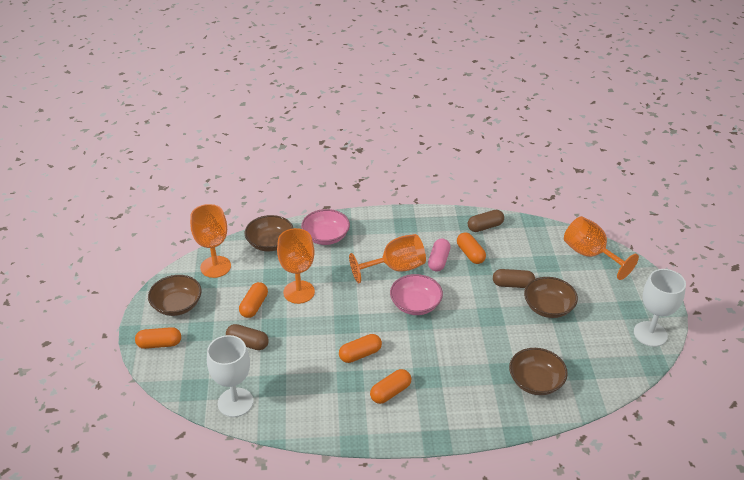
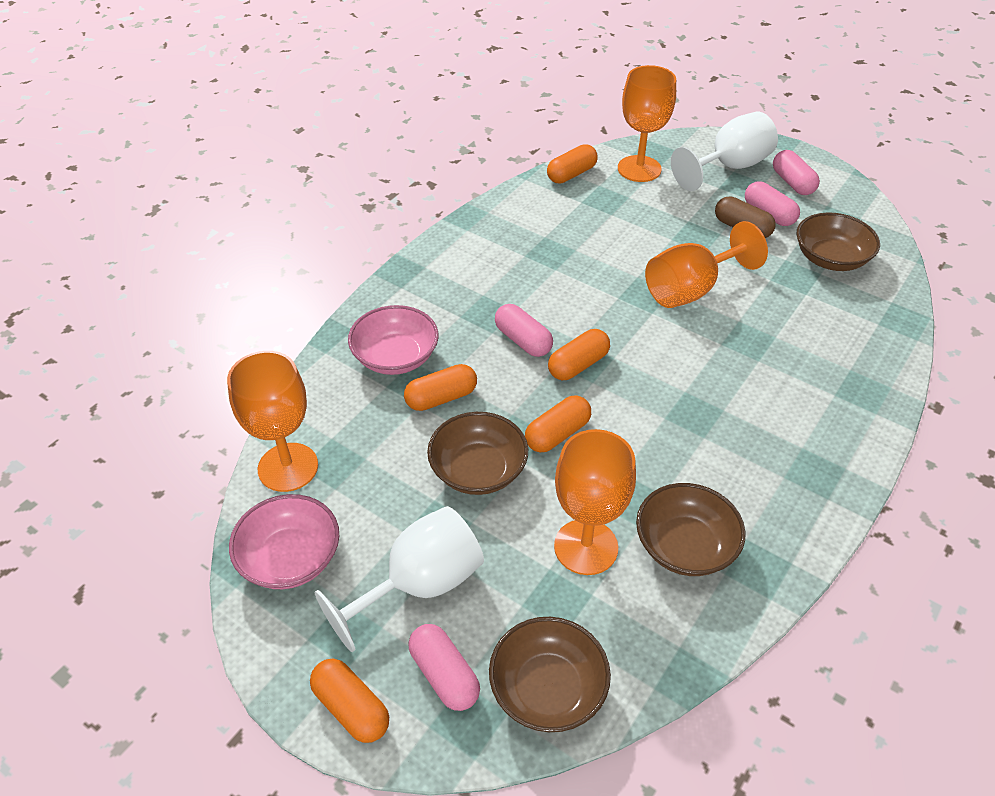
brown capsule: [226,324,269,350] [468,210,504,232] [493,269,535,288] = 3 -> [715,197,776,238] = 1
pink capsule: [428,238,450,271] = 1 -> [408,624,480,711] [495,304,553,357] [745,181,800,226] [773,150,820,195] = 4

